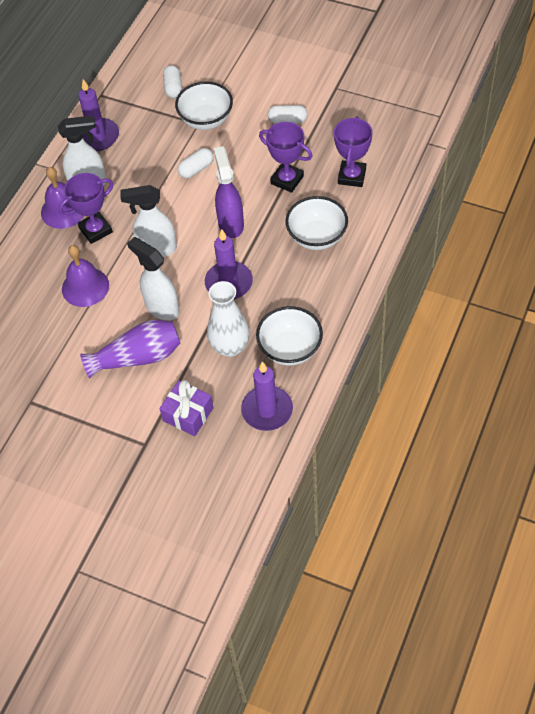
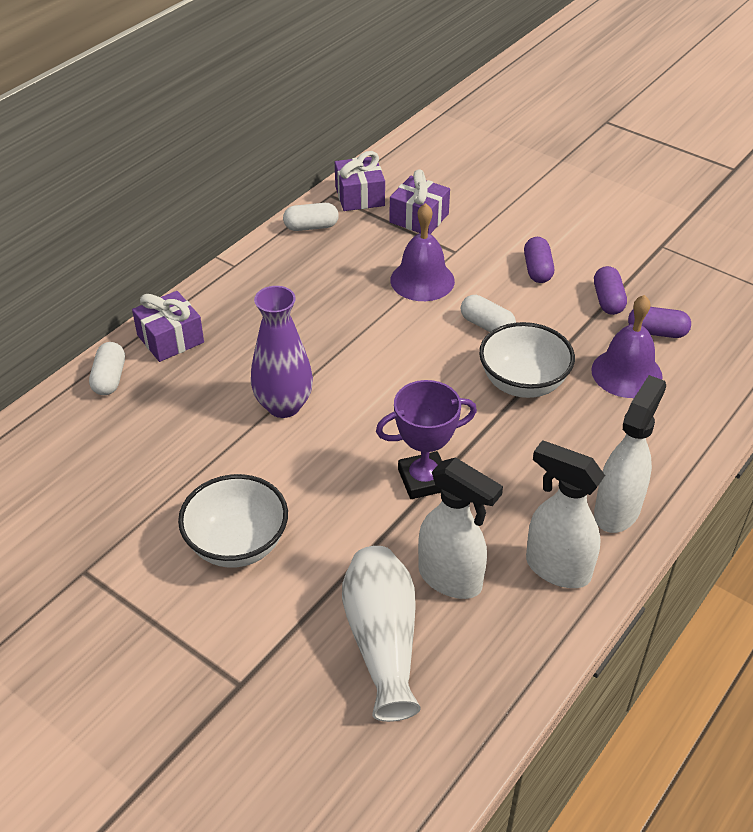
purple candle: [78,79,119,151] [205,229,253,299] [241,362,293,431] = 3 -> none = 0
purple capsule: none = 0 -> [524,237,554,283] [594,266,627,315] [628,307,691,338] = 3
purple gift: [160,380,213,436] = 1 -> [132,291,204,362] [335,151,385,211] [389,169,450,234] = 3
purple spray bottle: [214,146,244,238] = 1 -> none = 0
purple trophy: [59,173,113,244] [259,122,312,193] [334,116,373,187] = 3 -> [376,380,477,499] = 1
white bowl: [175,81,233,130] [256,306,323,366] [285,196,348,250] = 3 -> [178,474,288,568] [479,322,575,398] = 2

